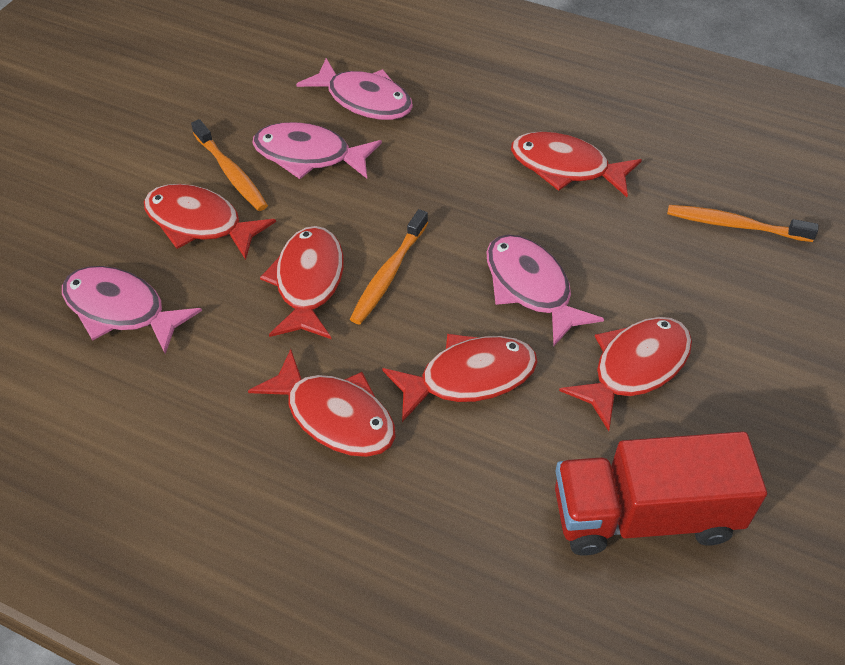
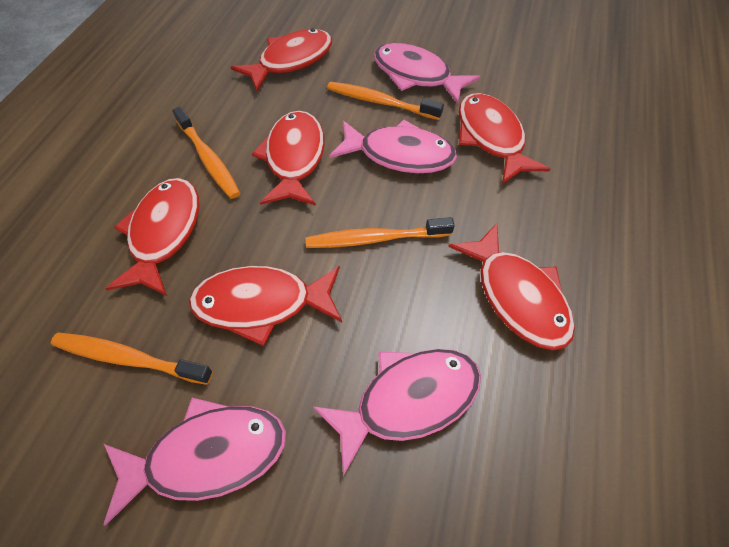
orange toothbrush: [191,119,268,211] [350,209,428,324] [667,205,818,242] = 3 -> [51,333,213,385] [172,107,240,199] [306,217,455,248] [327,82,444,120] = 4
red truck: [555,431,767,555] = 1 -> none = 0

